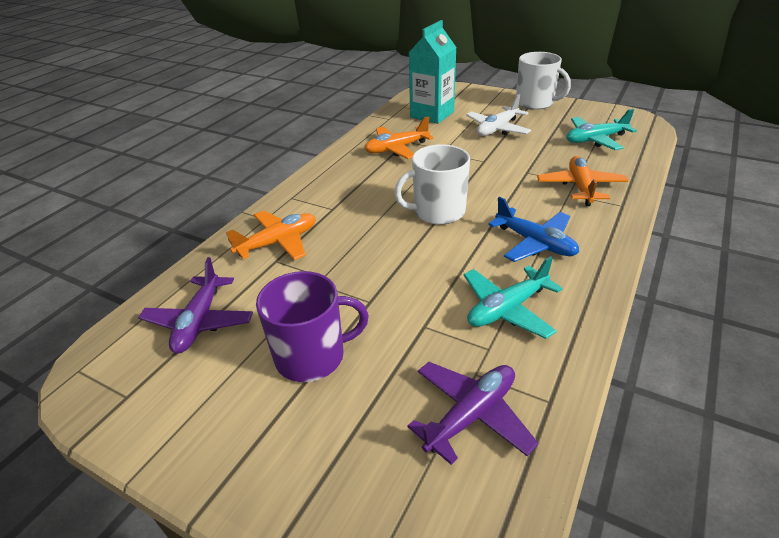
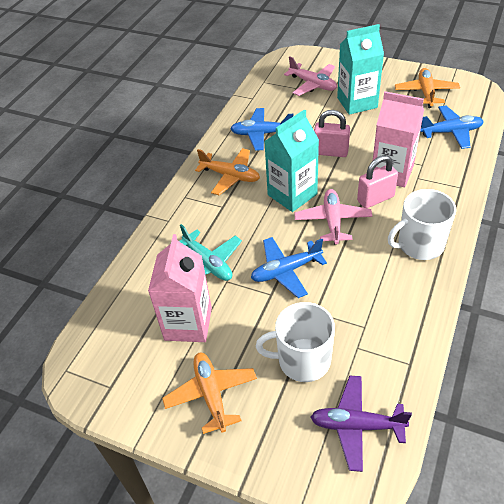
blue plane: [488,197,579,262] = 1 -> [230,108,294,150] [251,237,327,298] [420,106,484,149] = 3
pink carton: none = 0 -> [148,234,212,342] [373,91,424,187] = 2
pink padlock: none = 0 -> [314,110,350,157] [357,155,398,208] = 2
pink plane: none = 0 -> [284,56,337,96] [294,189,372,245] = 2
purple mug: [256,271,369,382] = 1 -> none = 0
purple plane: [138,257,253,354] [407,362,539,465] = 2 -> [311,376,412,472] = 1
turquoise carton: [409,20,457,124] = 1 -> [264,110,319,212] [337,24,384,115] = 2
turquoise plane: [463,256,563,339] [566,109,637,150] = 2 -> [179,224,242,281] = 1
white plane: [466,94,531,136] = 1 -> none = 0

